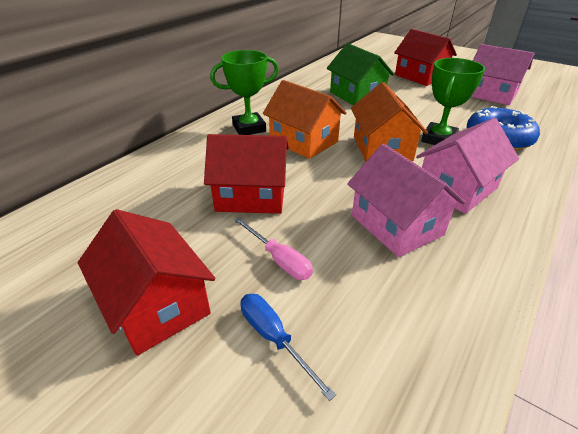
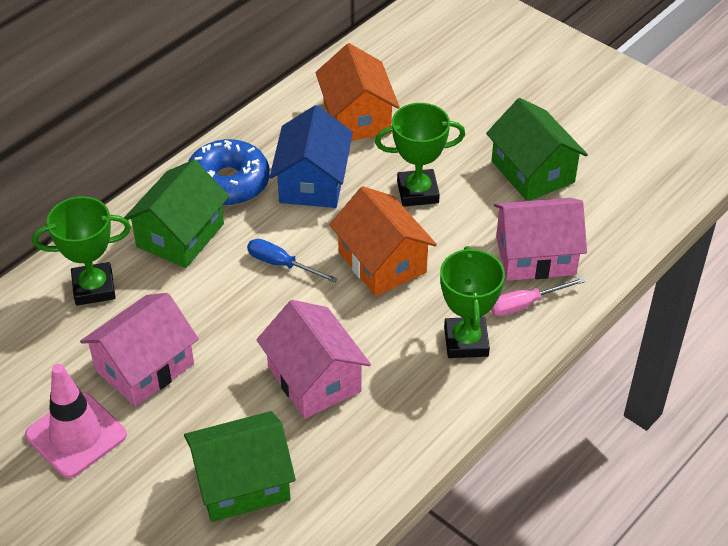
blue house: none = 0 -> [270,105,353,208] = 1
green house: [327,43,395,105] = 1 -> [124,160,229,268] [184,411,296,522] [486,98,588,201] = 3
green trophy: [210,50,279,135] [421,58,485,145] = 2 -> [32,196,131,305] [375,103,465,207] [440,246,505,358] = 3
pink traffic cone: none = 0 -> [25,364,127,478] = 1
red house: [78,209,215,356] [204,134,289,214] [394,29,457,86] = 3 -> none = 0

